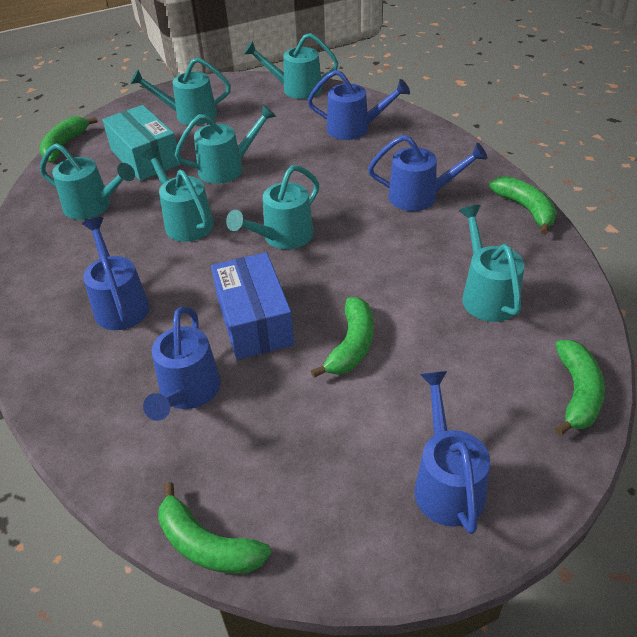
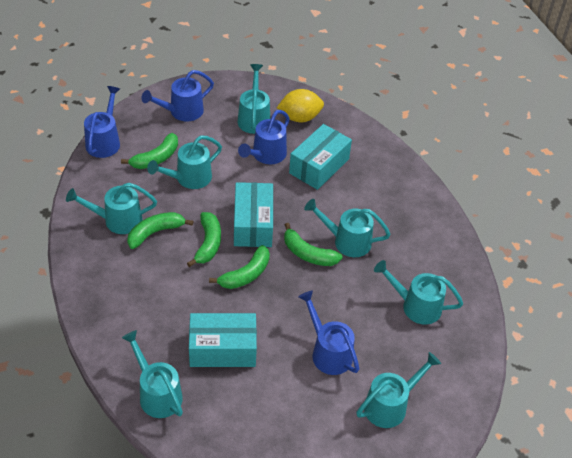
blue box: [211,252,294,360] = 1 -> none = 0
blue watering can: [82,217,150,330] [143,307,221,421] [307,70,410,140] [368,135,488,211] [414,371,490,534] = 5 -> [84,86,120,158] [142,70,214,121] [238,110,290,164] [298,290,359,375] = 4
turquoise box: [102,105,181,181] = 1 -> [189,313,257,367] [234,182,273,247] [289,124,352,190] = 3
yellow lemon: none = 0 -> [277,89,324,122] = 1

